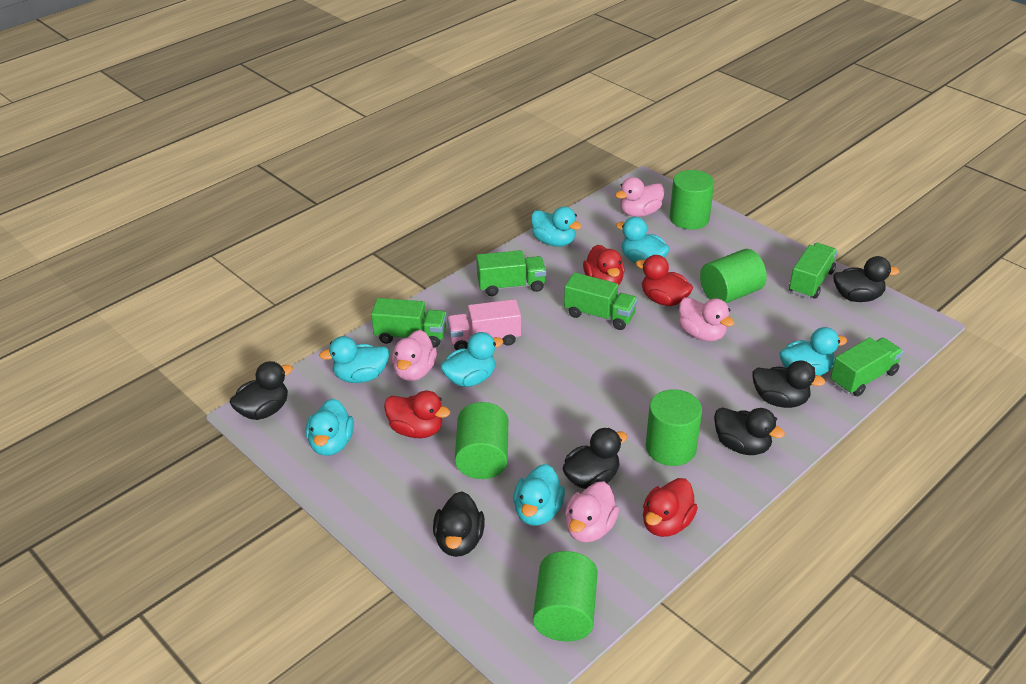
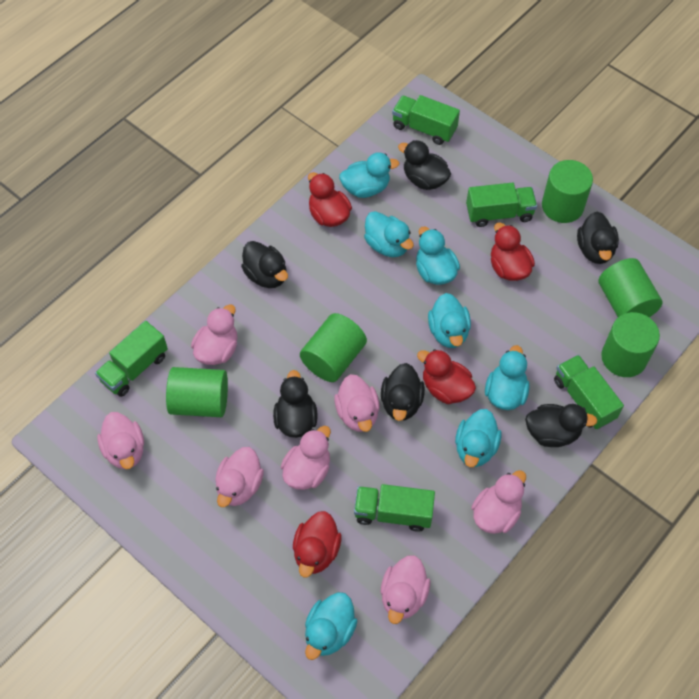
pink duck: [392,330,437,381] [565,481,619,542] [615,177,664,217] [679,297,734,342] = 4 -> [97,412,144,469] [191,304,238,365] [215,447,264,507] [281,426,331,490] [334,374,380,432] [381,555,430,624] [471,470,526,534] = 7
pink truck: [447,299,521,350] = 1 -> none = 0

